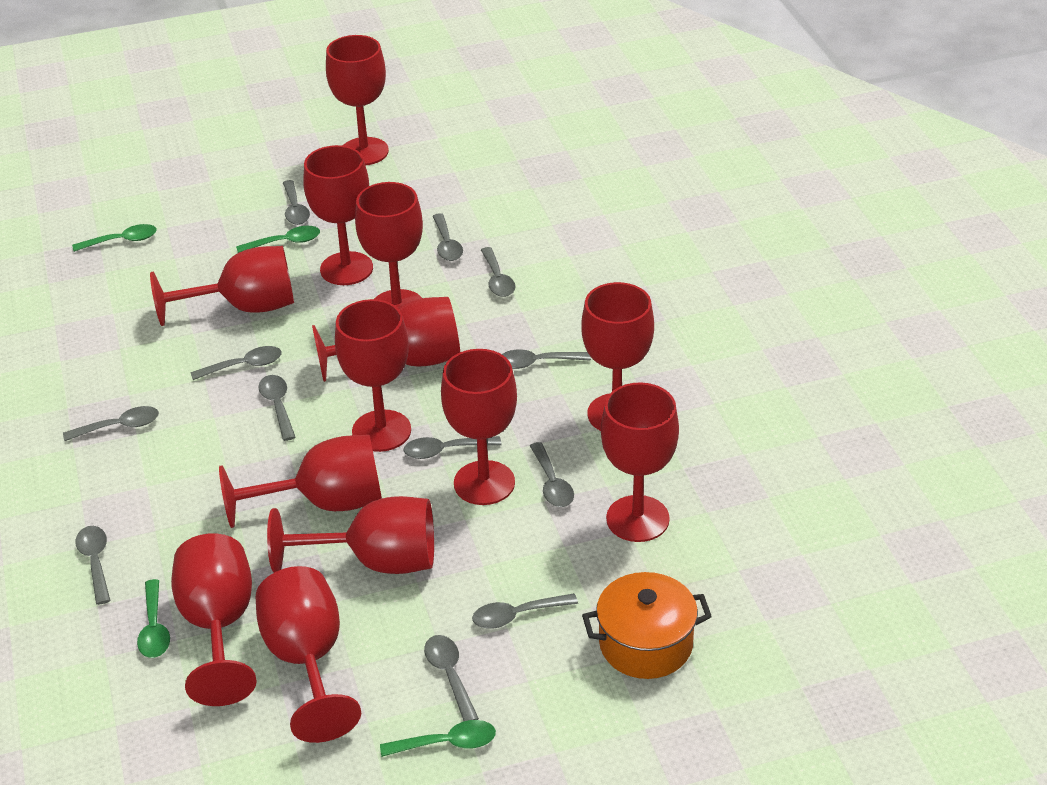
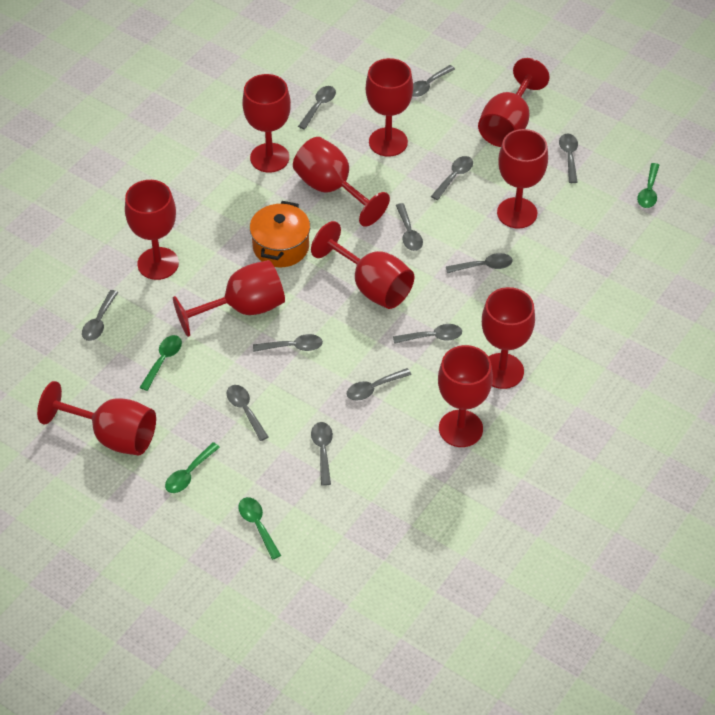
red goblet: [150,246,294,326] [171,533,257,706] [219,435,382,528] [256,566,361,743] [267,496,434,574] [303,145,373,285] [312,297,460,382] [326,35,389,165] [335,299,411,452] [355,182,423,308] [441,349,517,505] [581,282,654,431] [601,382,679,542] = 13 -> [37,381,156,455] [125,180,179,280] [173,260,285,337] [242,74,291,172] [293,137,390,227] [311,221,414,309] [366,58,413,157] [438,345,493,447] [478,58,550,147] [482,287,535,389] [497,129,548,229] = 11

